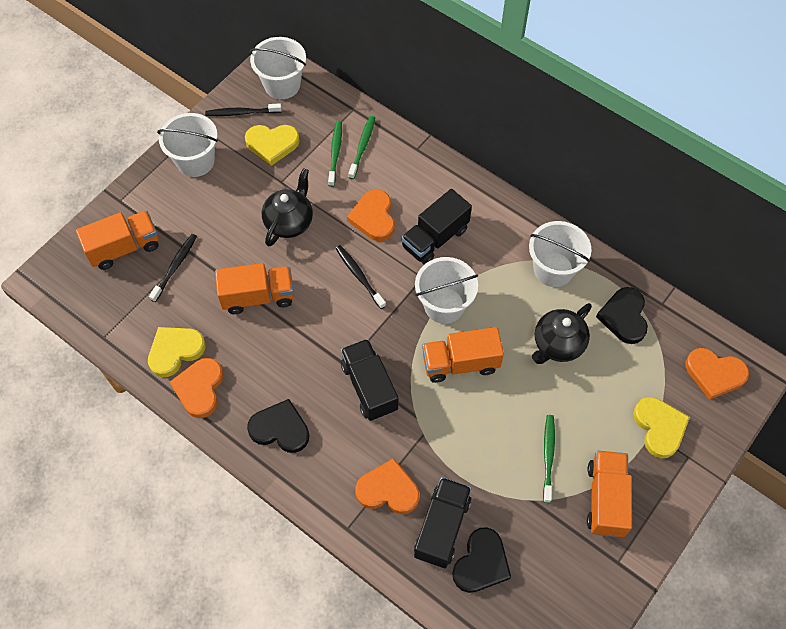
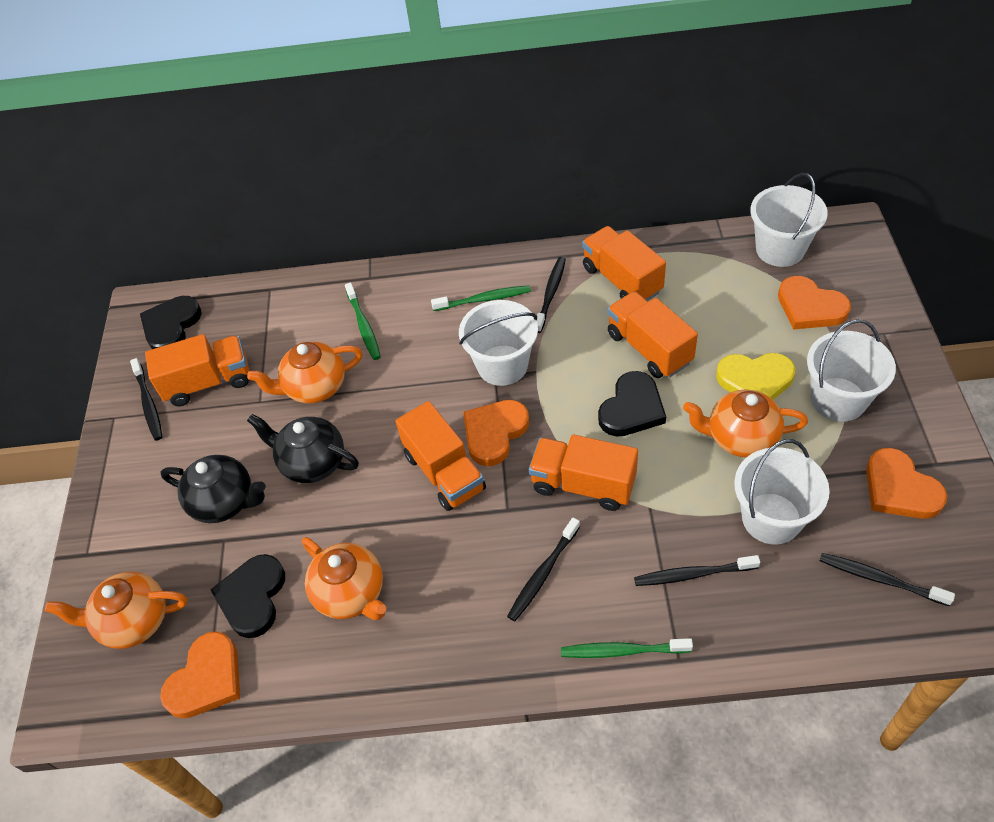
black toothbrush: [149,234,197,302] [205,103,282,116] [336,245,386,309] = 3 -> [130,358,163,441] [507,518,580,621] [536,257,566,333] [634,555,760,586] [820,553,955,606] = 5
black truck: [341,339,398,421] [401,189,472,264] [414,477,471,568] = 3 -> none = 0
orange teapot: none = 0 -> [45,572,187,649] [247,342,362,404] [302,537,386,620] [683,389,808,458] = 4
orange truck: [76,210,159,270] [215,263,294,314] [422,327,504,383] [587,450,632,537] = 4 -> [145,334,250,406] [395,401,486,511] [529,435,638,511] [582,226,666,301] [607,291,698,378] = 5
yellow heart: [148,327,206,377] [245,125,300,166] [633,397,690,458] = 3 -> [716,353,795,400] = 1

